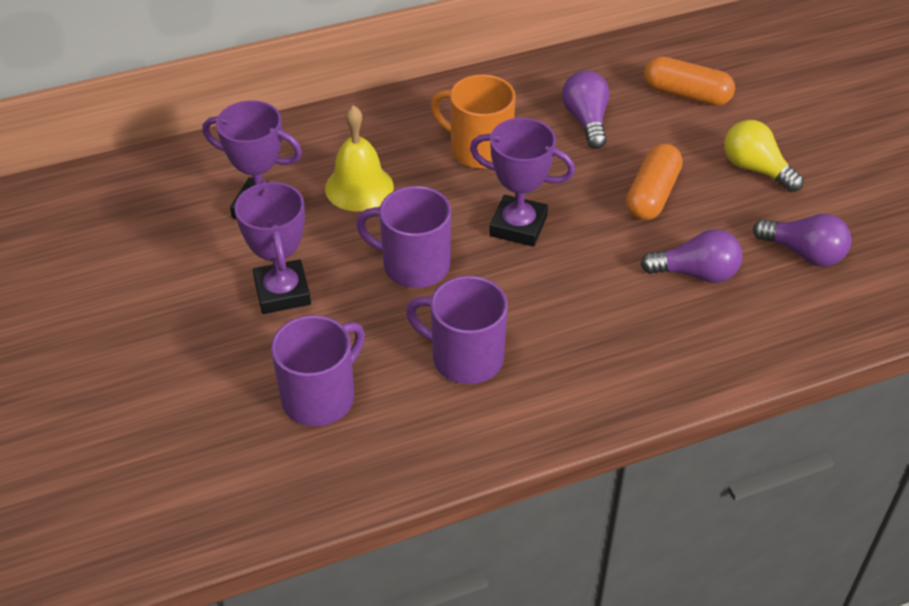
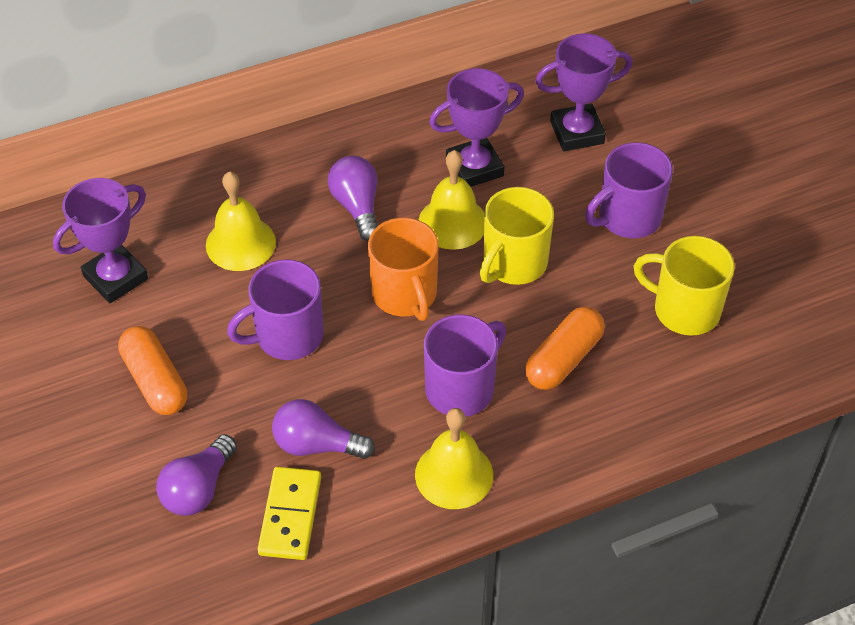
yellow bell: [325,105,394,211] = 1 -> [206,171,276,271] [415,408,493,509] [419,150,485,250] = 3
yellow domino: none = 0 -> [258,467,321,560] = 1
yellow light bulb: [724,120,804,192] = 1 -> none = 0
yellow mug: none = 0 -> [480,187,554,285] [634,236,735,336] = 2

